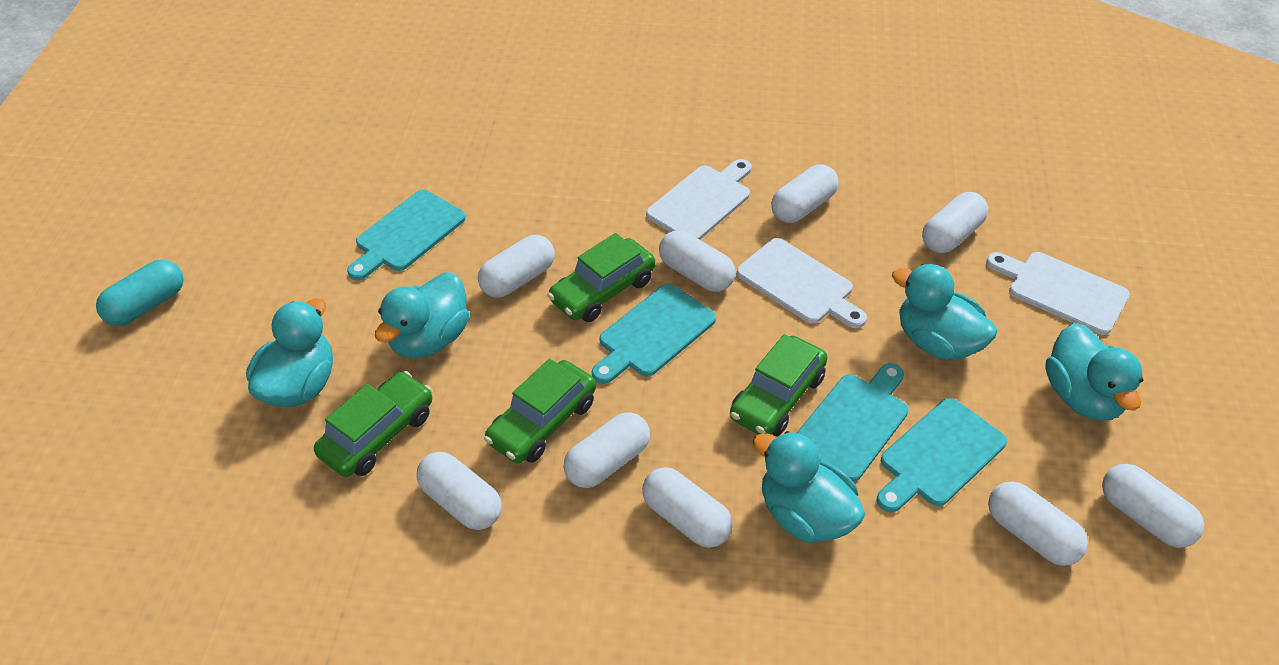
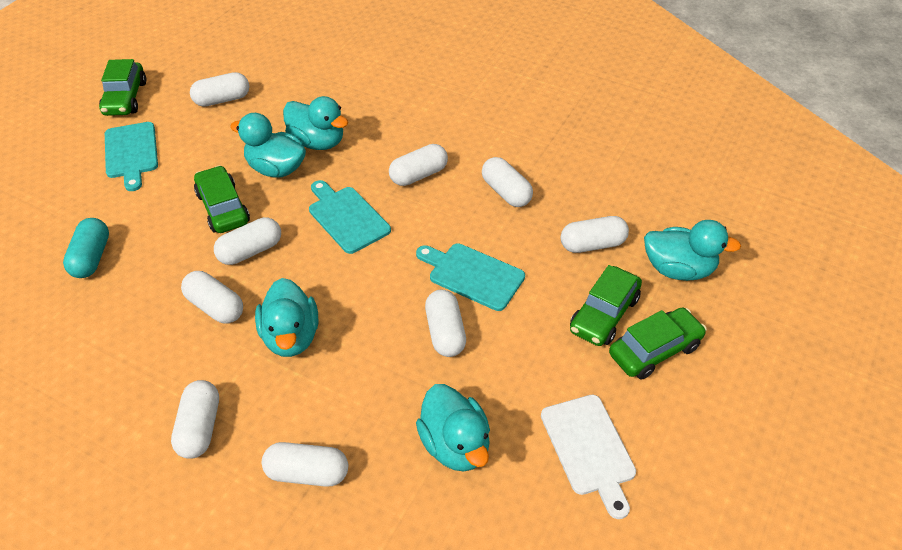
turquoise cutting board: [347,190,466,280] [592,284,716,384] [797,363,909,482] [876,398,1007,512] = 4 -> [105,122,158,191] [309,180,391,254] [416,243,525,311] = 3
white cutting board: [646,159,752,240] [737,238,867,328] [986,252,1130,335] = 3 -> [541,395,636,519] = 1

